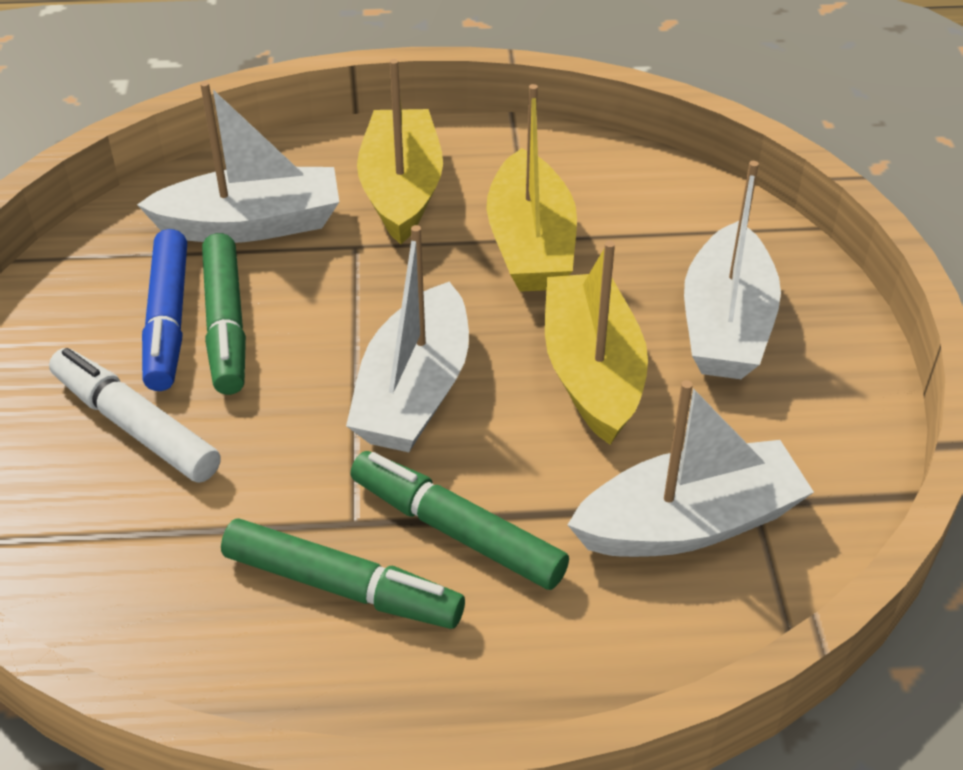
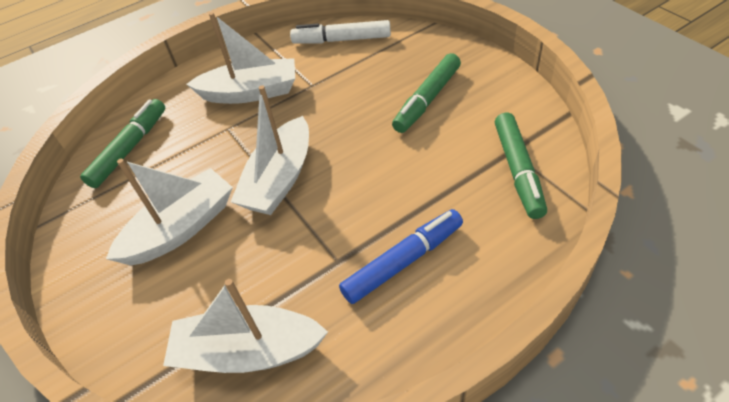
yellow boat: [357,59,443,244] [486,84,577,292] [545,241,648,445] = 3 -> none = 0

